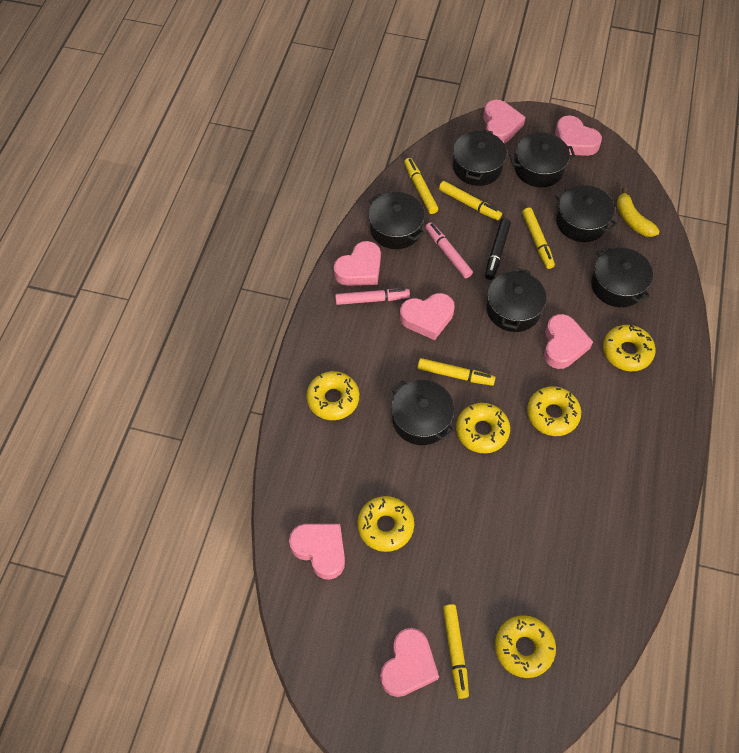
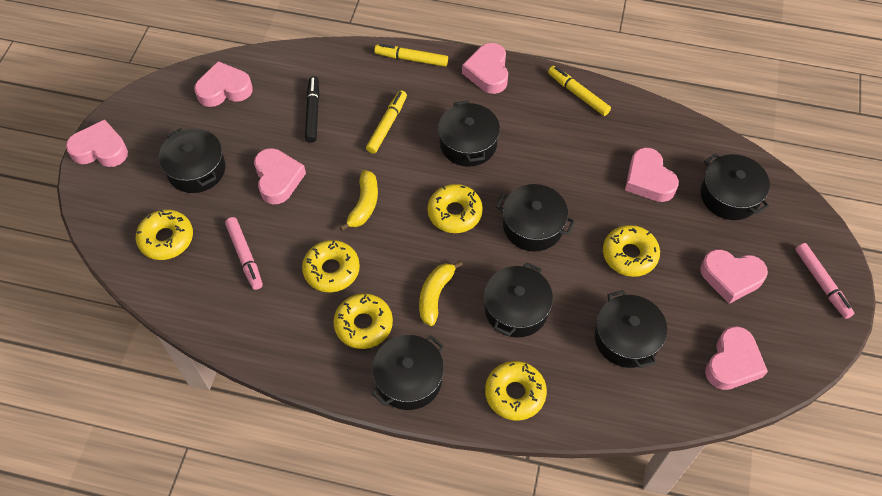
yellow banana: [617,188,660,237] = 1 -> [340,170,378,231] [419,261,463,326] = 2
yellow marker: [404,158,438,214] [418,358,495,386] [439,181,502,220] [443,604,469,699] [522,208,555,269] = 5 -> [366,90,407,154] [374,44,448,67] [548,66,611,116] = 3

